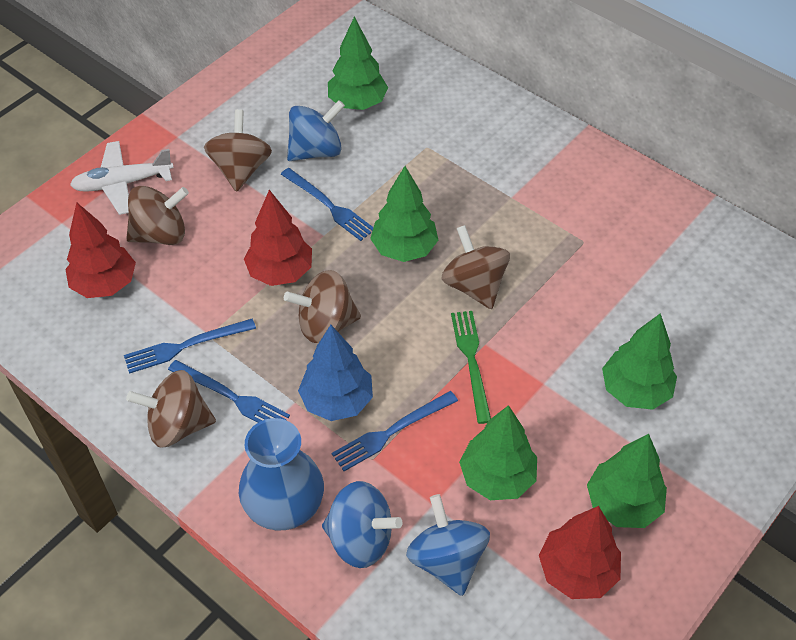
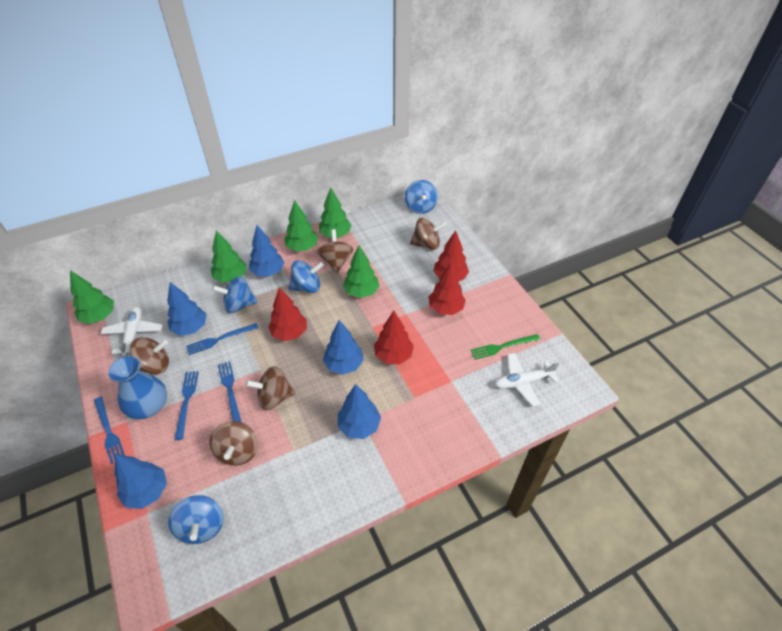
blue spinning top: [287,100,345,161] [322,481,403,568] [406,494,490,596] = 3 -> [168,495,224,544] [212,276,258,313] [289,260,324,293] [405,180,438,214] = 4
blue tree: [298,325,373,421] = 1 -> [115,454,167,509] [167,282,207,336] [249,225,284,276] [323,320,364,375] [338,384,381,439] = 5
red tree: [66,203,136,298] [244,190,312,286] [539,506,621,599] = 3 -> [268,287,307,341] [374,311,414,364] [428,262,466,315] [433,230,469,281] = 4
white plane: [70,141,174,215] = 1 -> [100,307,163,356] [495,353,559,407] = 2

